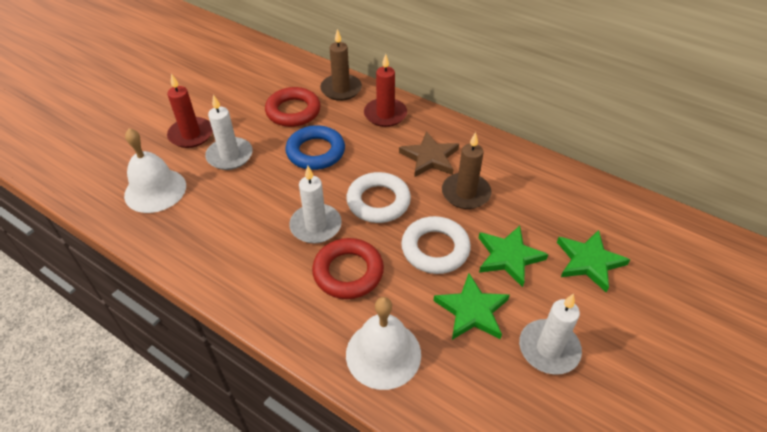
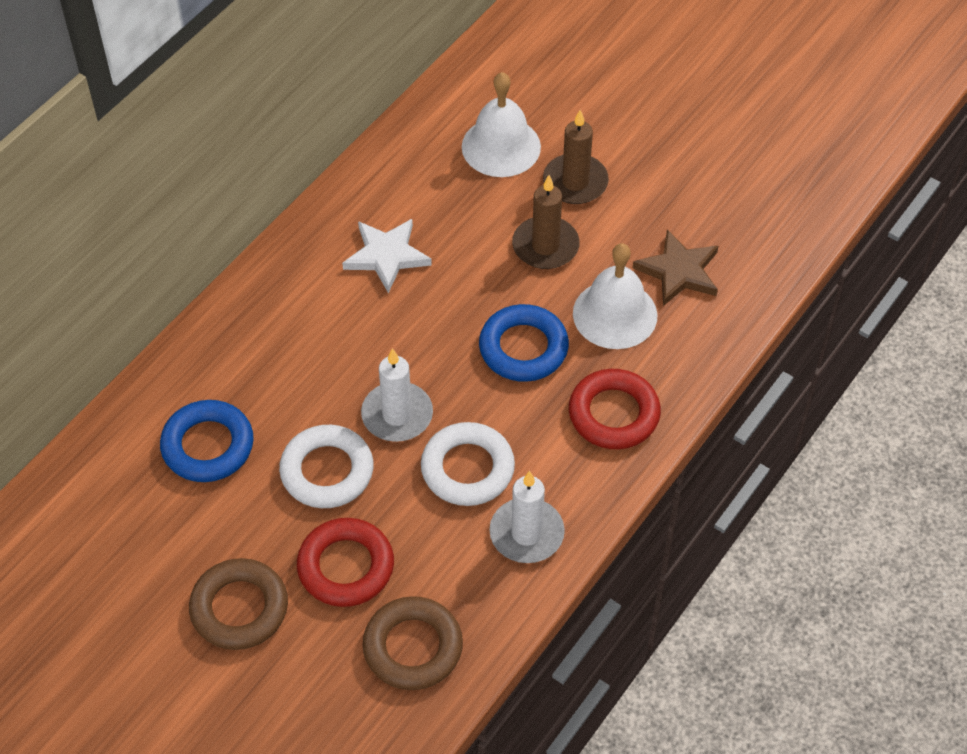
blue ring: [285,125,345,170] = 1 -> [160,400,254,482] [479,304,569,382] = 2
brown ring: none = 0 -> [189,558,288,650] [362,596,463,690] = 2
green star: [433,274,510,340] [479,226,548,287] [557,230,630,292] = 3 -> none = 0
red candle: [167,74,213,148] [364,54,407,127] = 2 -> none = 0
white candle: [205,94,253,170] [289,166,342,244] [519,293,582,375] = 3 -> [361,348,433,442] [489,471,565,563] = 2
white star: none = 0 -> [342,219,432,293] = 1

